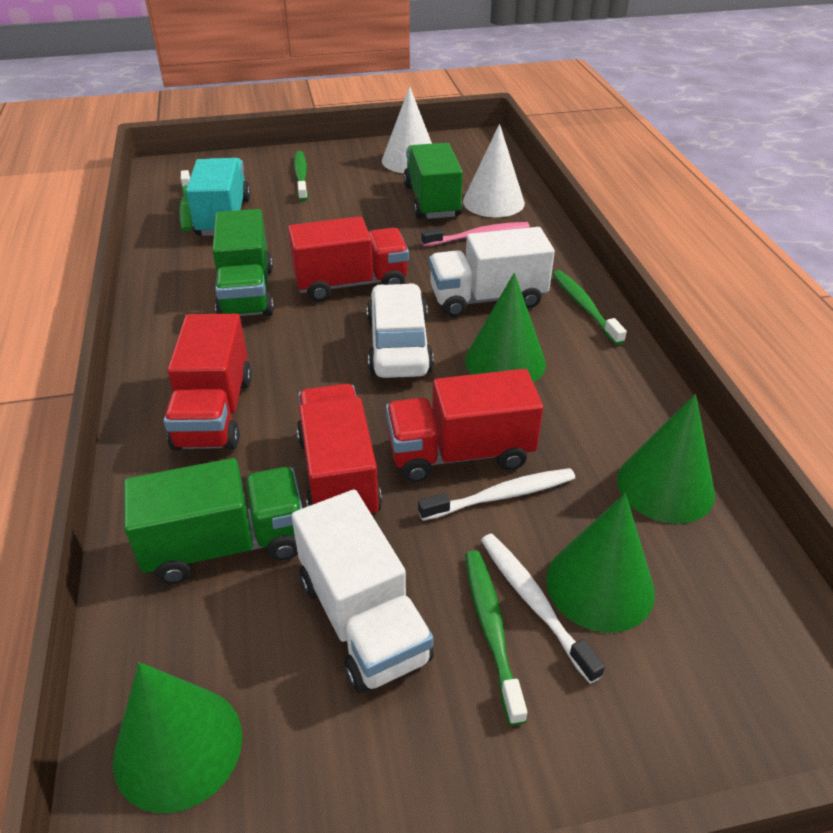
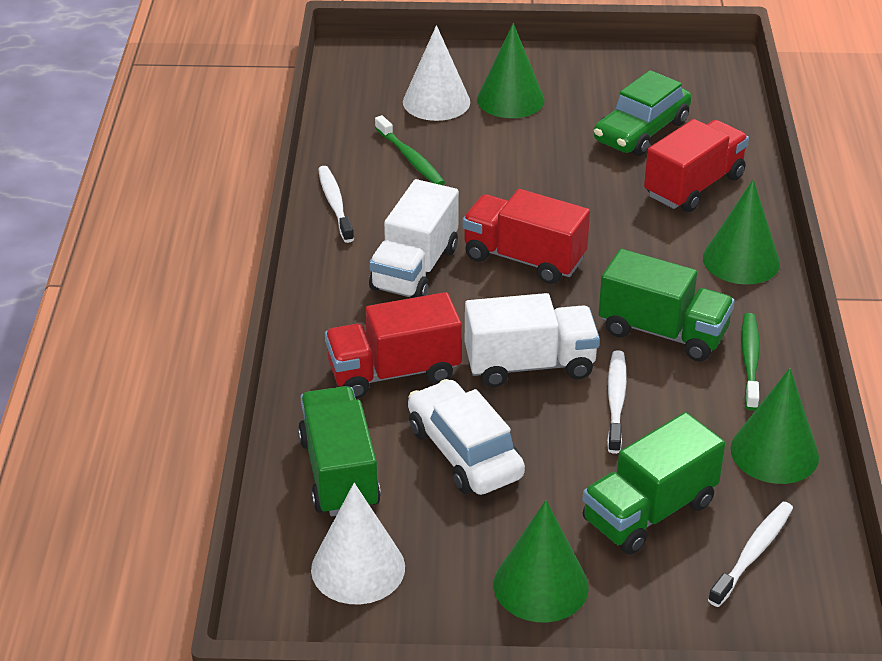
green car: none = 0 -> [594,70,692,156] = 1
green toothbrush: [179,170,192,232] [294,151,308,201] [465,550,527,726] [553,270,627,345] = 4 -> [375,115,445,185] [741,313,760,411] = 2
pink toothbrush: [421,222,530,247] = 1 -> none = 0
red truck: [164,314,252,451] [288,216,409,302] [297,384,382,513] [386,369,543,483] = 4 -> [325,292,462,399] [462,189,590,284] [644,119,749,212] = 3
turquoise truck: [186,158,251,236] = 1 -> none = 0
white toothbrush: [418,468,575,521] [481,534,605,684] = 2 -> [318,166,354,243] [607,350,627,454] [708,502,793,607] = 3

